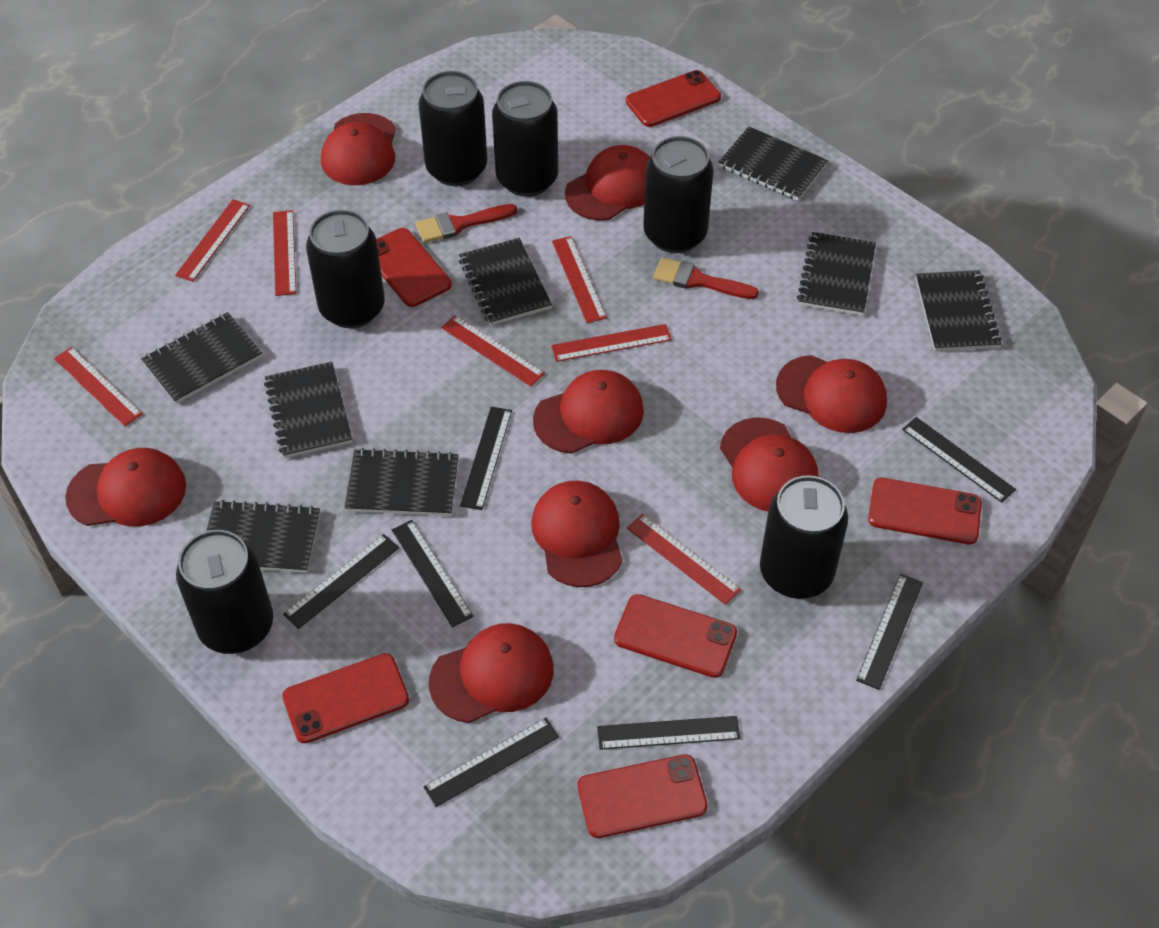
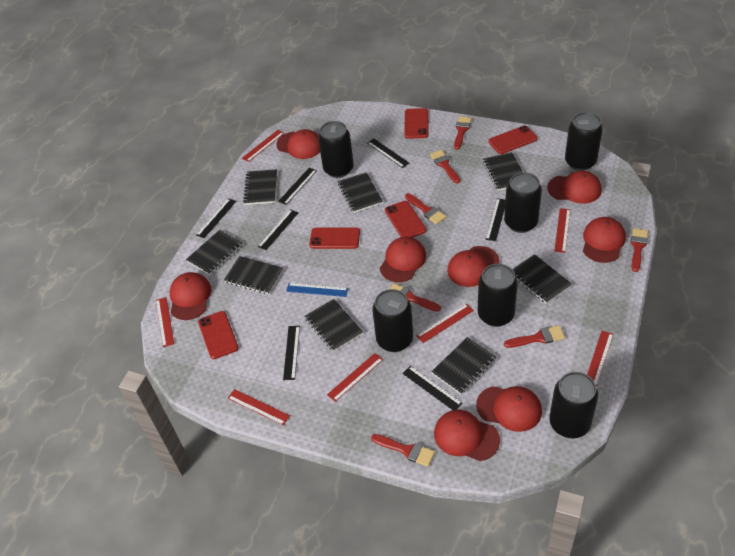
blue ruler: none = 0 -> [286,283,348,297] = 1
red brush: [416,204,517,243] [653,257,759,299] = 2 -> [371,434,435,467] [390,283,441,312] [405,193,446,225] [430,150,460,183] [454,116,472,150] [504,325,565,348] [631,228,648,272] = 7
red phone: [282,653,409,743] [376,228,452,307] [578,754,708,838] [614,594,737,678] [626,70,721,127] [868,478,982,544] = 6 -> [198,311,239,359] [309,228,360,249] [385,201,426,238] [404,108,429,139] [488,125,538,154] = 5

